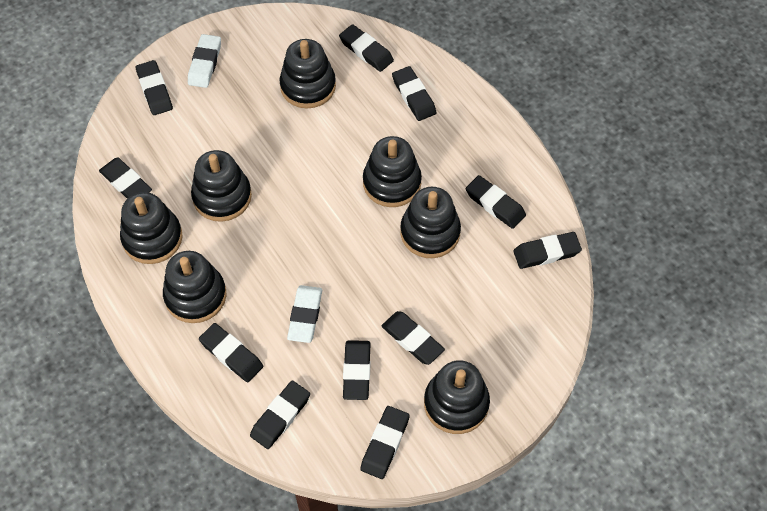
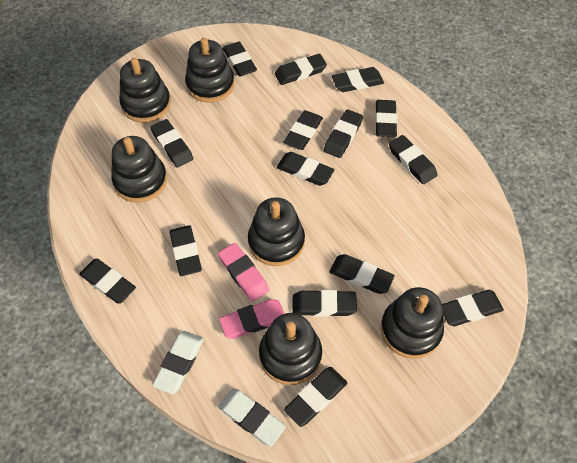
black eraser: [99,157,152,199] [136,60,173,115] [199,323,263,382] [250,380,310,449] [339,24,394,72] [343,340,371,400] [360,406,410,479] [381,311,445,365] [392,66,436,121] [466,175,526,229] [513,232,582,269] = 11 -> [79,259,136,304] [151,119,193,168] [170,225,202,276] [222,42,257,77] [275,54,327,85] [277,152,334,186] [283,110,323,150] [284,367,347,427] [292,290,357,317] [324,109,363,158] [329,254,395,294] [332,67,384,92] [375,100,397,137] [389,135,437,184] [442,290,504,326] = 15
black stacking toy: [120,192,183,264] [163,251,227,323] [191,150,252,222] [280,39,336,108] [363,136,422,207] [400,187,461,258] [424,360,490,434] = 7 -> [112,136,167,203] [119,58,171,123] [185,38,235,103] [248,197,305,266] [259,313,322,385] [380,287,444,359] = 6
pink eraser: none = 0 -> [218,243,269,302] [219,299,285,339] = 2

